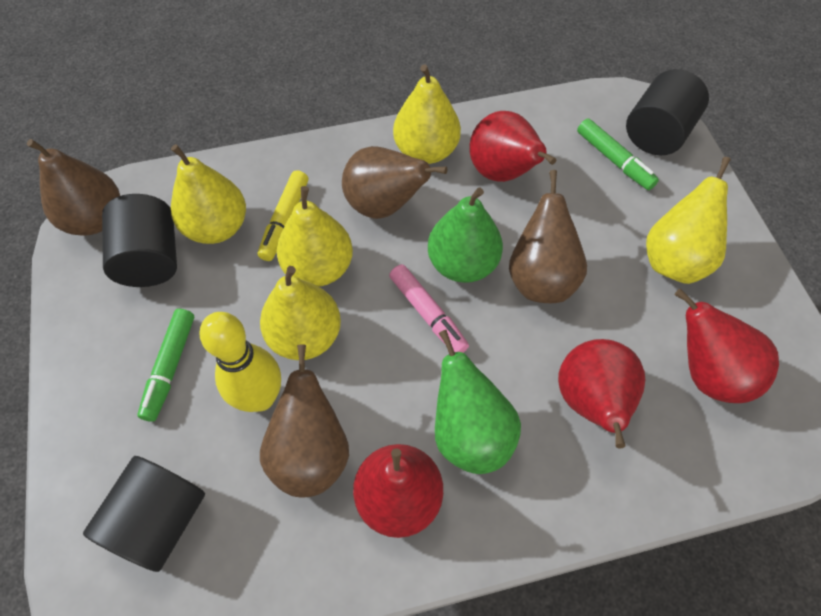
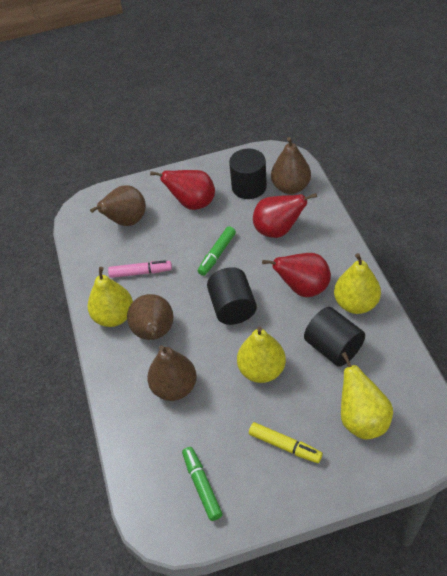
green pear: [428,188,503,283] [435,330,521,474] = 2 -> none = 0
red pear: [353,444,443,538] [469,111,556,182] [558,339,646,449] [675,289,779,403] = 4 -> [150,170,215,210] [253,193,317,238] [262,253,331,297] = 3
yellow bowling pin: [200,312,281,412] = 1 -> none = 0
yellow pear: [171,144,246,244] [260,266,341,360] [277,186,353,287] [393,64,461,164] [646,157,731,284] = 5 -> [88,267,133,327] [237,327,286,383] [334,253,381,314] [341,352,393,440] = 4

